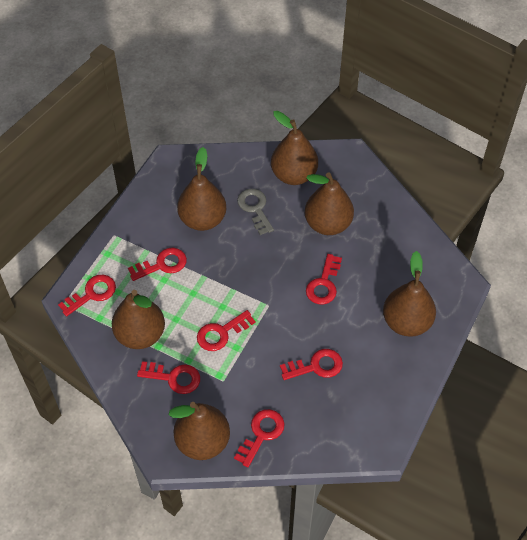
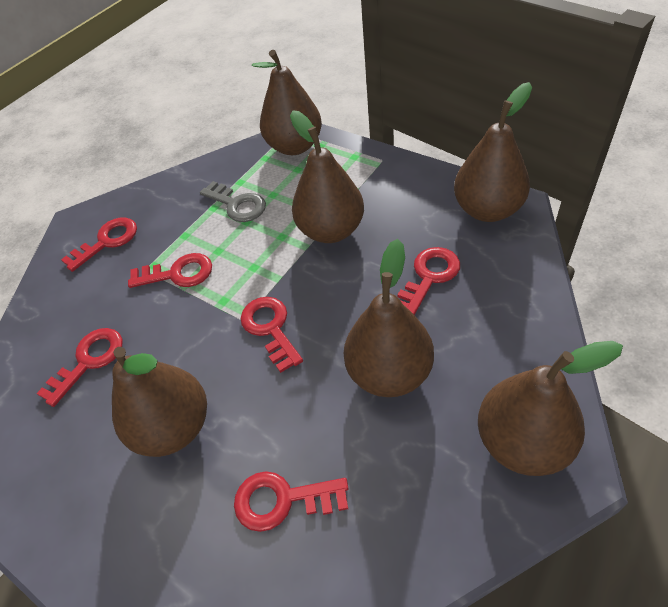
red key: [58,275,116,316] [128,248,187,281] [137,361,200,394] [197,310,256,351] [234,409,285,467] [280,349,343,380] [306,254,342,305] = 7 -> [36,328,123,407] [61,217,137,272] [128,253,212,288] [234,471,348,532] [240,297,303,373] [397,247,460,315] = 6

